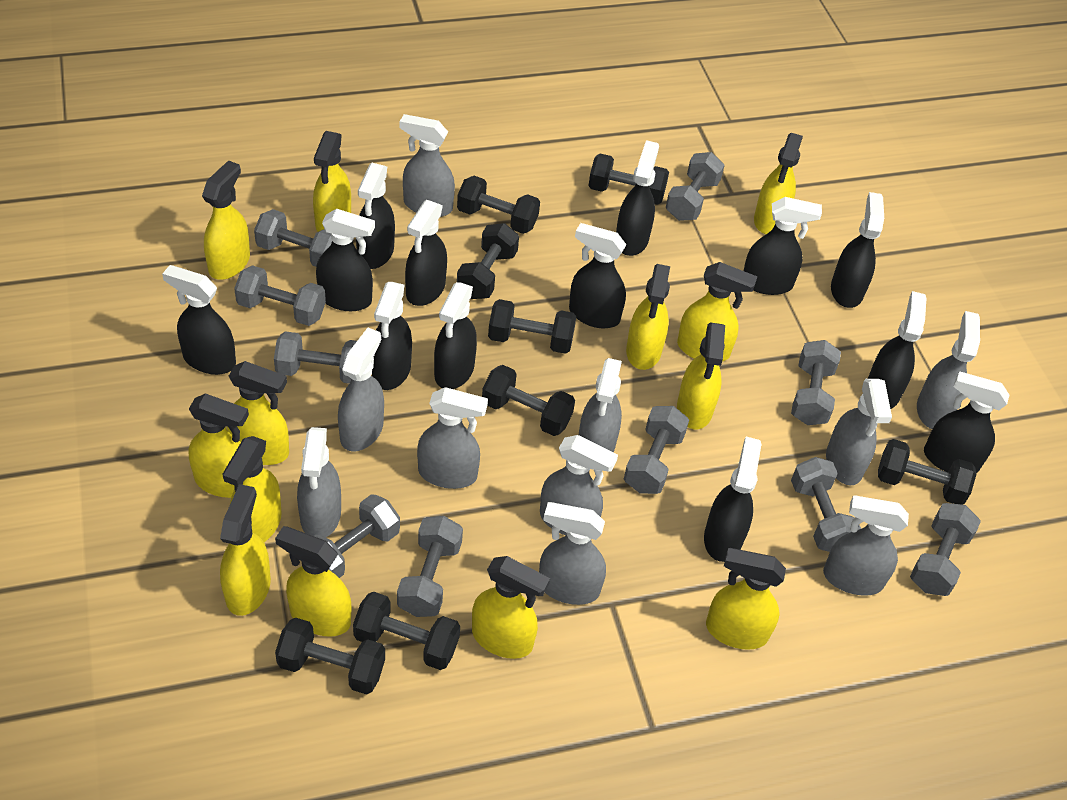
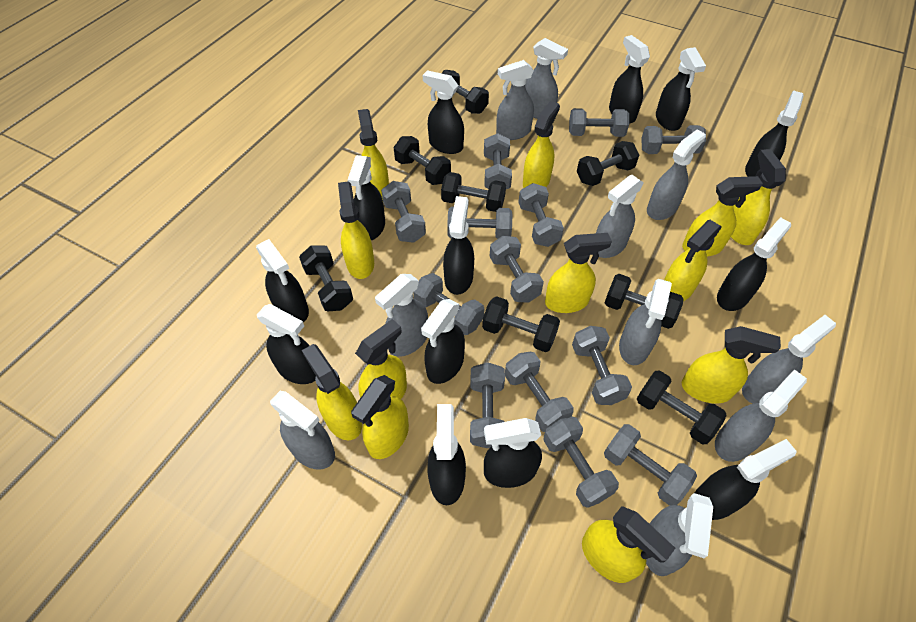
grey dumbbell: [234,265,326,326] [254,209,332,267] [274,331,357,383] [314,494,400,578] [397,516,463,617] [624,406,689,494] [666,152,725,221] [791,340,841,425] [791,457,861,552] [910,503,981,596] = 10 -> [381,181,426,243] [413,273,484,335] [447,206,512,239] [470,363,505,448] [484,133,512,189] [489,236,544,302] [505,352,574,432] [518,183,564,247] [543,416,619,508] [569,108,629,137] [572,326,632,405] [604,424,697,506] [641,125,706,154] = 13
yellow spray bottle: [189,393,249,498] [202,160,250,280] [220,484,271,616] [223,436,282,542] [227,361,289,465] [275,526,351,637] [313,131,351,232] [472,556,550,659] [626,264,670,370] [677,262,758,362] [677,322,725,429] [706,548,786,650] [754,133,803,234] = 13 -> [302,344,362,440] [338,181,374,279] [351,375,409,459] [355,319,407,399] [358,109,389,200] [523,101,560,188] [545,233,612,313] [582,506,675,583] [664,220,722,301] [682,176,763,257] [682,326,781,403] [731,149,786,245] = 12

